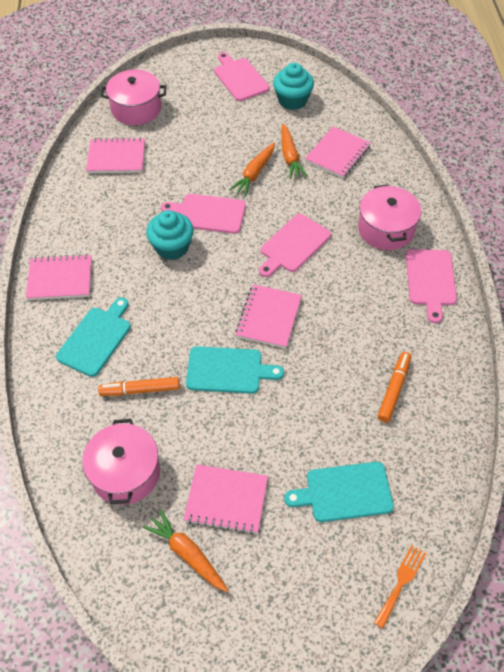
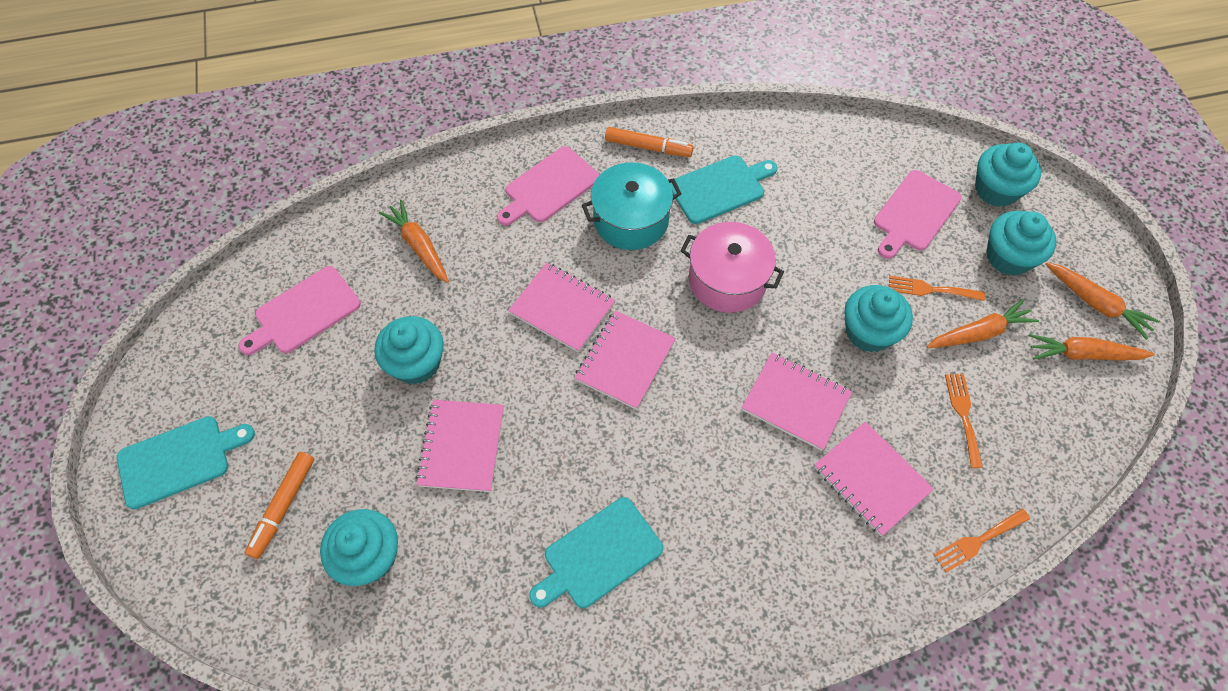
orange carrot: [143,509,229,592] [229,143,275,196] [281,124,308,179] = 3 -> [379,200,449,283] [927,299,1039,348] [1029,334,1155,360] [1046,262,1160,340] = 4
orange fork: [374,545,426,628] = 1 -> [889,276,985,301] [933,509,1030,572] [945,374,983,468] = 3
pink cutting board: [161,194,246,234] [214,52,270,101] [259,214,331,277] [406,249,457,323] = 4 -> [239,266,361,355] [497,146,599,226] [874,170,962,259] = 3
pink pot: [82,419,160,505] [100,69,166,125] [358,185,421,250] = 3 -> [680,222,784,313] = 1
turquoise cupcake: [146,210,194,260] [273,63,314,110] = 2 -> [320,509,398,586] [374,316,444,385] [844,285,913,353] [975,143,1041,207] [986,211,1056,276] = 5
turquoise pot: none = 0 -> [582,162,681,250] = 1

